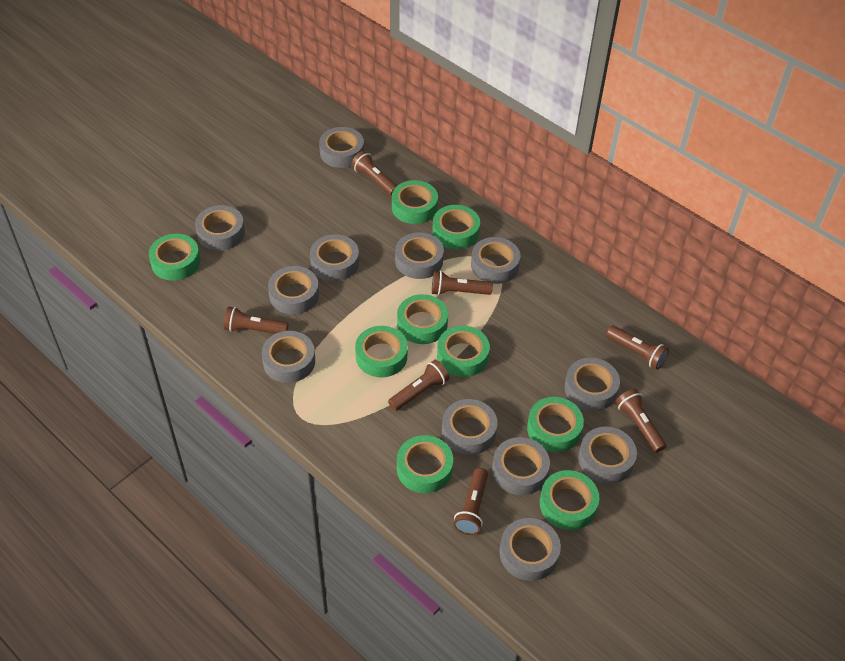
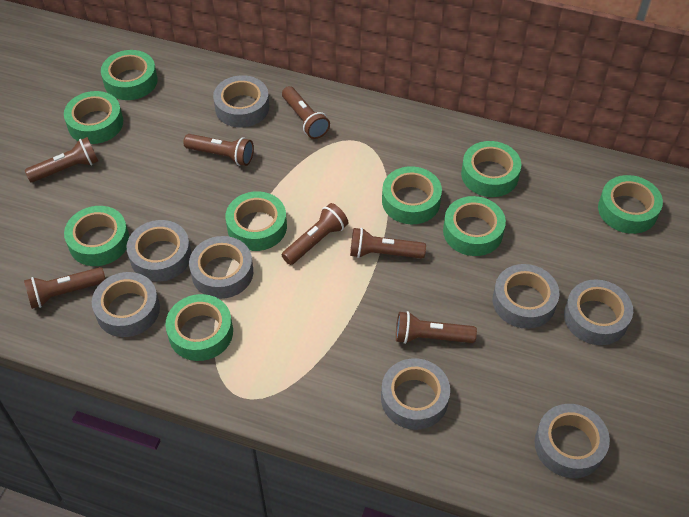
grey tape: [195,205,245,251] [262,331,315,383] [268,266,319,314] [310,234,359,281] [319,127,364,168] [395,232,444,279] [442,399,497,455] [471,237,520,284] [492,437,550,495] [499,518,561,581] [564,358,620,411] [578,427,637,484] = 12 -> [92,272,160,337] [126,220,191,282] [189,236,253,299] [213,75,269,127] [381,358,450,430] [493,264,559,329] [535,404,610,478] [564,280,633,345] = 8

